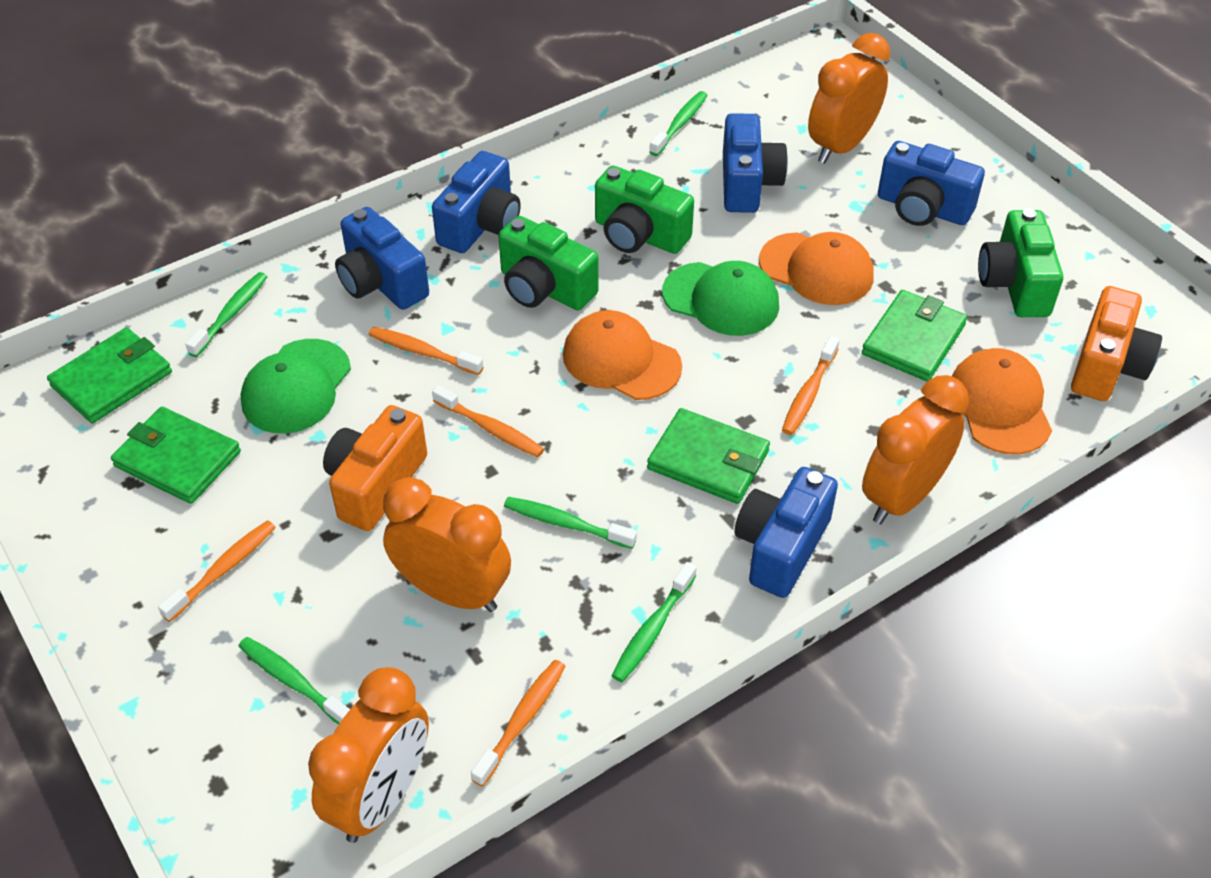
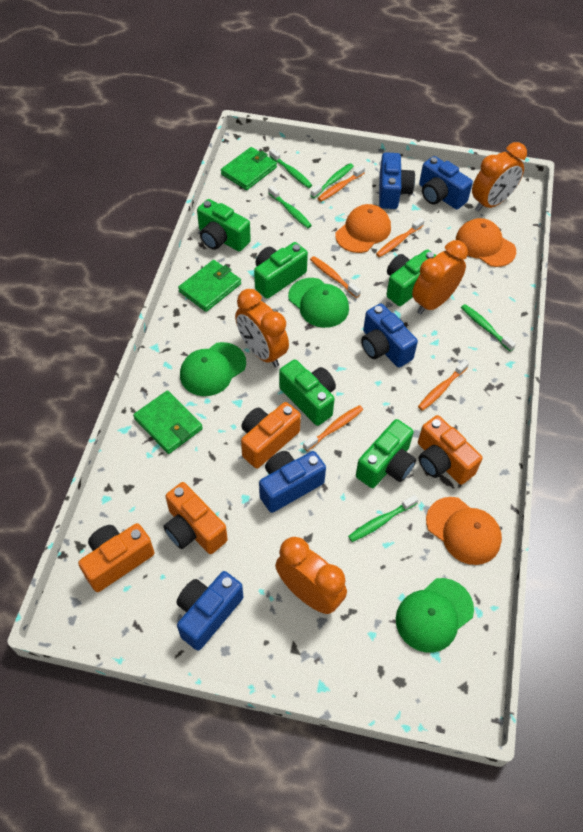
green camera: [499,216,599,310] [595,166,694,254] [978,209,1063,317] = 3 -> [197,199,251,252] [254,242,308,299] [279,359,336,426] [356,419,416,488] [386,249,436,306] = 5
green cap: [240,339,351,433] [662,261,779,336] = 2 -> [180,342,246,396] [288,278,349,328] [396,578,474,653] = 3
green wallet: [47,327,172,423] [111,407,241,504] [647,408,770,504] [862,290,967,381] = 4 -> [133,391,203,454] [178,260,241,312] [221,147,277,190] = 3
orange camera: [323,405,427,531] [1071,286,1162,401] = 2 -> [78,523,155,592] [164,482,228,554] [241,402,301,469] [418,415,482,485] = 4

